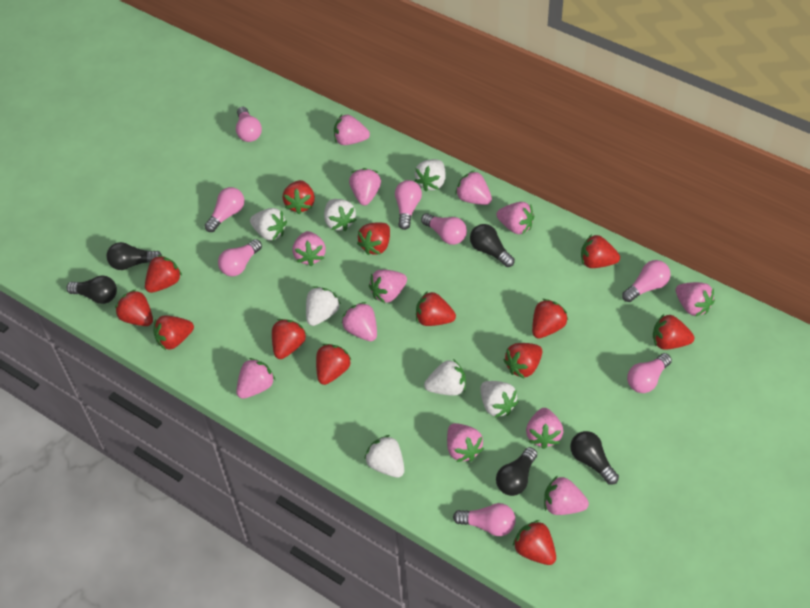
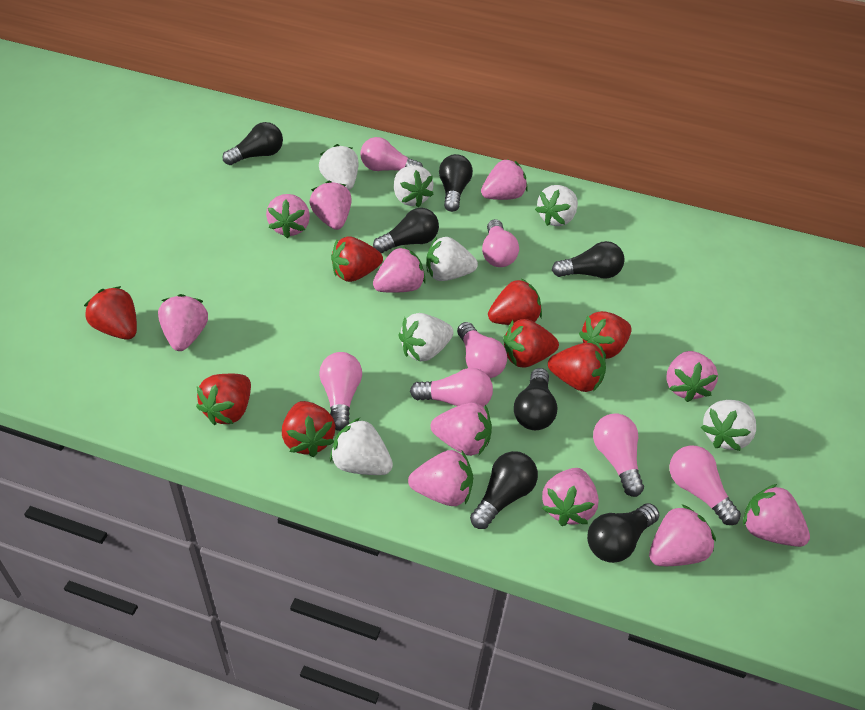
black light bulb: [66,275,117,304] [106,242,162,270] [470,224,515,267] [496,447,537,496] [570,431,619,485] = 5 -> [222,122,283,165] [373,208,439,253] [439,154,473,212] [470,451,538,529] [514,368,558,430] [552,241,625,278] [587,503,659,563] = 7
pink light bulb: [204,187,244,232] [218,239,262,276] [236,107,262,142] [395,180,422,230] [421,213,467,245] [453,503,516,536] [622,260,670,302] [627,353,672,393] = 8 -> [319,352,362,431] [360,137,423,171] [410,368,493,407] [457,322,507,378] [482,219,519,267] [593,413,644,497] [669,445,741,525] = 7
pink strawberry: [236,358,275,399] [293,231,326,267] [334,115,370,145] [342,302,377,341] [349,168,381,206] [369,269,407,303] [447,423,484,462] [455,170,492,205] [496,202,534,234] [526,408,563,449] [544,476,589,515] [676,282,715,317] = 12 -> [158,294,208,351] [266,194,310,238] [310,181,352,230] [373,246,426,293] [408,450,473,506] [431,402,492,456] [481,159,528,200] [542,468,599,526] [649,504,716,566] [666,351,718,402] [743,484,810,547] = 11
red strawberry: [115,289,153,326] [145,255,182,293] [154,315,194,350] [272,319,306,359] [283,180,315,214] [316,344,351,385] [357,223,390,255] [416,291,456,326] [504,343,542,378] [513,520,556,565] [532,299,568,339] [581,234,620,268] [653,314,694,350] = 13 -> [84,286,137,339] [196,373,251,425] [282,401,335,457] [331,236,383,282] [488,279,542,325] [503,319,559,367] [548,343,606,392] [579,311,632,359] = 8

